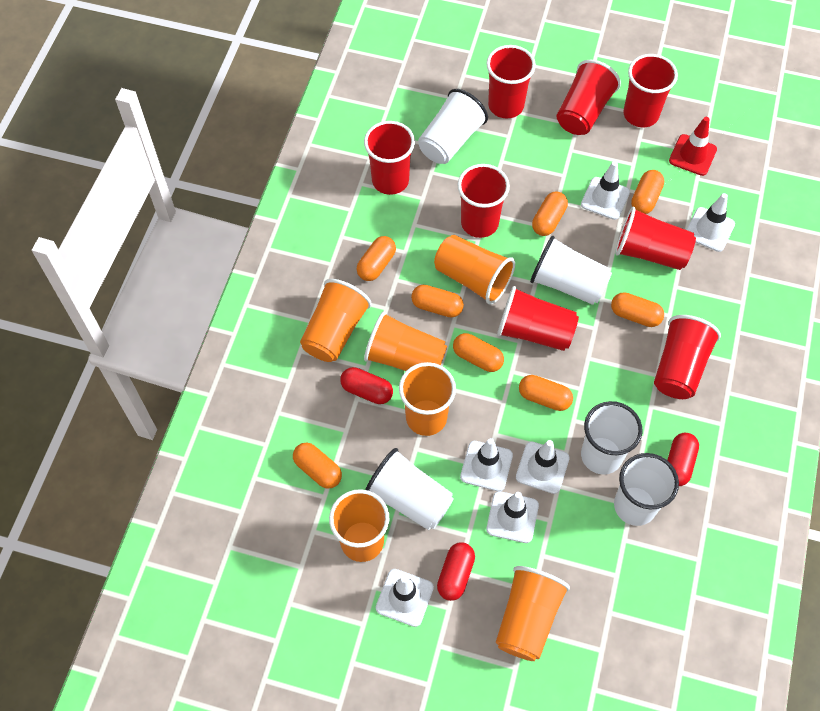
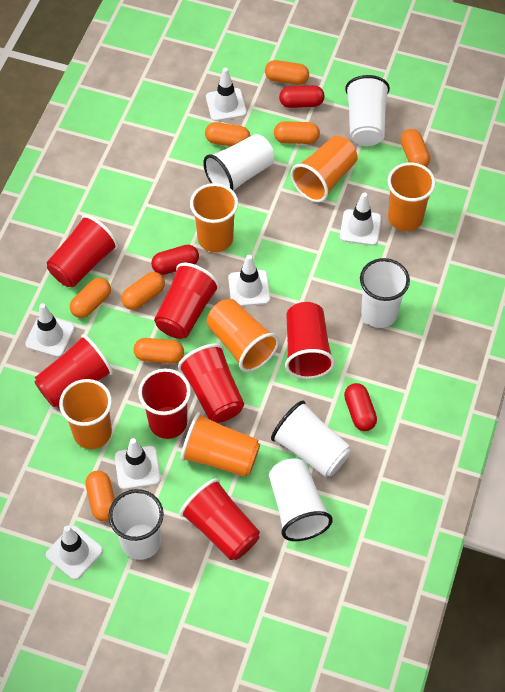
red cup: [364,121,415,195] [457,164,510,238] [486,45,536,119] [497,286,579,351] [557,60,621,135] [615,207,696,270] [623,54,678,127] [654,315,721,399] = 8 -> [34,334,113,408] [47,215,118,287] [138,369,191,439] [154,263,220,339] [178,344,244,423] [180,478,260,560] [285,302,335,379] = 7
red traffic cone: [669,117,717,176] = 1 -> none = 0
white cup: [365,448,454,530] [418,89,488,164] [530,236,612,305] [581,401,643,475] [614,453,679,526] = 5 -> [108,489,164,560] [203,134,274,191] [269,458,333,541] [271,400,351,477] [345,75,390,146] [360,258,410,328] = 6

